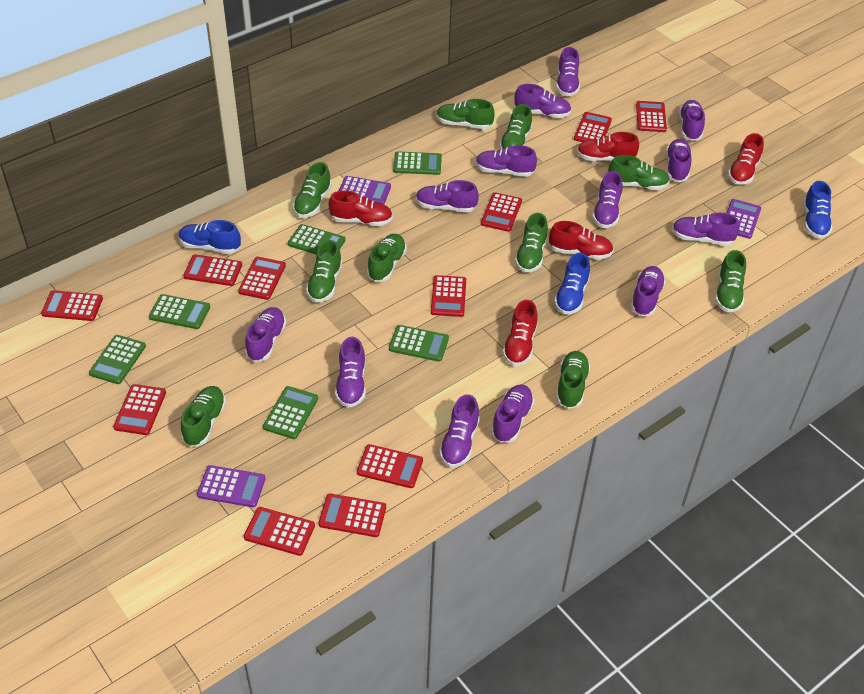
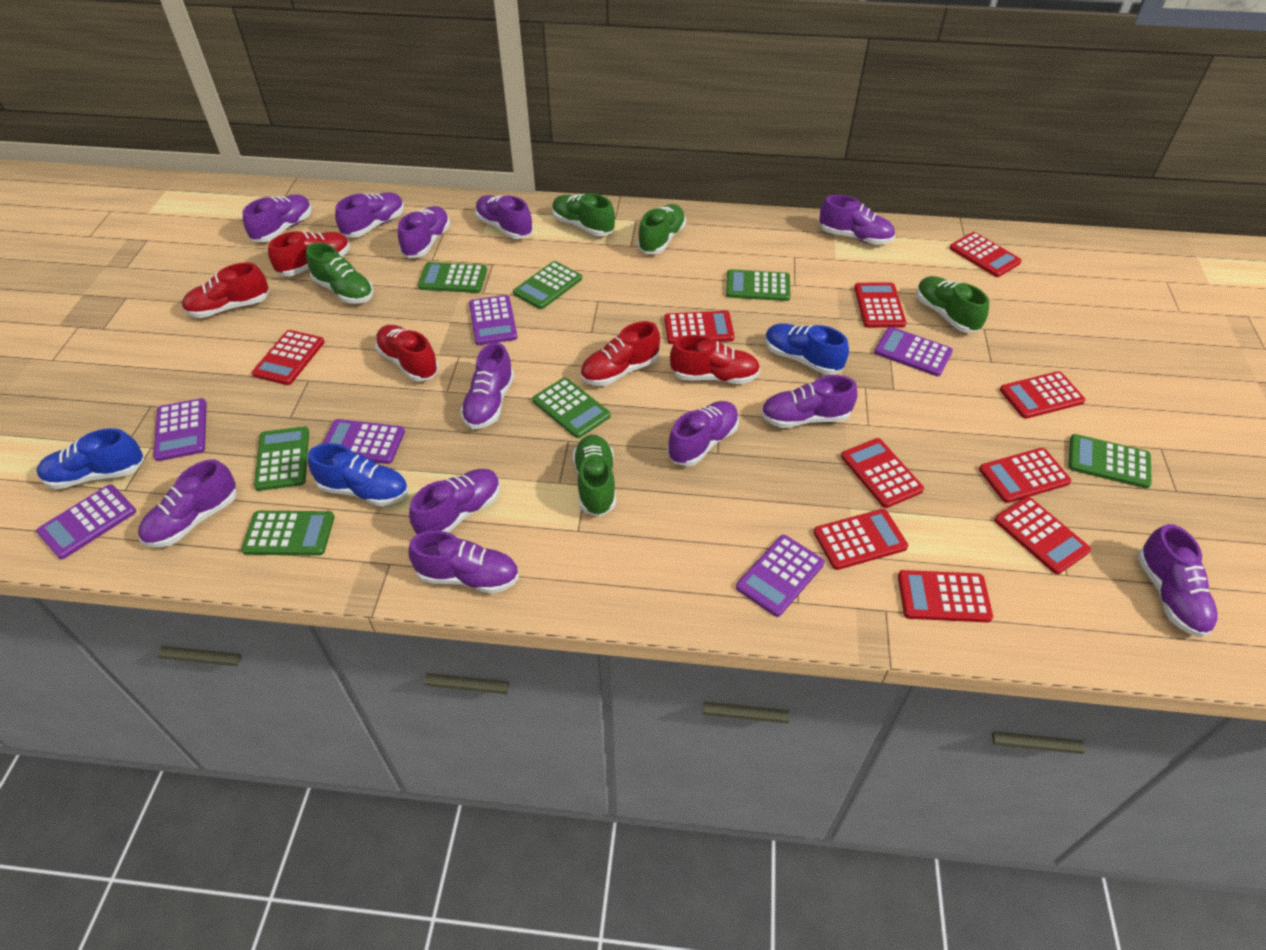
green calculator: [89,335,146,384] [149,294,210,329] [263,386,318,439] [288,224,345,255] [389,325,449,362] [393,151,442,175] = 6 -> [241,511,334,556] [254,426,309,491] [418,262,487,293] [513,261,582,309] [532,377,611,438] [726,269,791,301] [1068,434,1152,489] = 7
green shoe: [181,386,226,447] [293,162,332,218] [306,240,342,303] [367,234,407,282] [437,99,495,129] [499,104,532,149] [515,213,548,272] [556,351,590,409] [608,155,669,190] [715,250,746,312] = 10 -> [306,243,374,304] [552,193,615,236] [573,434,616,517] [637,204,686,254] [916,276,989,333] = 5
purple calculator: [197,465,265,507] [339,176,391,204] [727,199,761,239] = 3 -> [36,484,136,559] [153,398,207,461] [322,419,405,464] [469,295,518,345] [736,535,825,617] [874,327,953,376] = 6
purple shoe: [245,307,286,362] [335,337,366,408] [416,180,479,212] [439,394,480,467] [476,145,537,177] [491,385,534,443] [514,84,571,118] [556,47,580,96] [592,171,622,228] [631,266,666,316] [666,139,691,182] [672,212,740,246] [679,100,705,141] = 13 -> [138,459,237,547] [243,195,312,242] [335,193,404,238] [398,206,450,258] [408,531,519,594] [409,469,500,534] [460,343,514,429] [475,195,533,239] [667,401,739,466] [761,375,857,428] [819,195,895,245] [1137,524,1218,638] = 12
red calculator: [41,290,103,321] [113,384,166,435] [184,254,242,286] [238,257,286,300] [244,507,315,556] [318,493,386,537] [357,444,423,488] [431,275,466,317] [481,192,522,232] [574,112,612,142] [636,101,667,132] = 11 -> [252,330,325,385] [664,311,734,344] [813,509,908,570] [841,438,924,508] [854,283,906,328] [898,570,993,622] [950,232,1022,277] [979,448,1071,503] [994,497,1091,574] [1000,371,1085,419] = 10

